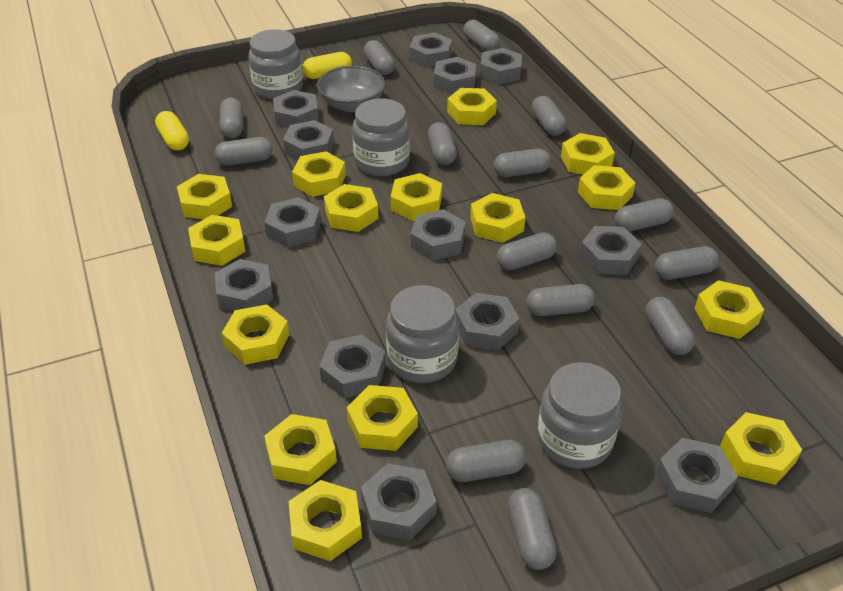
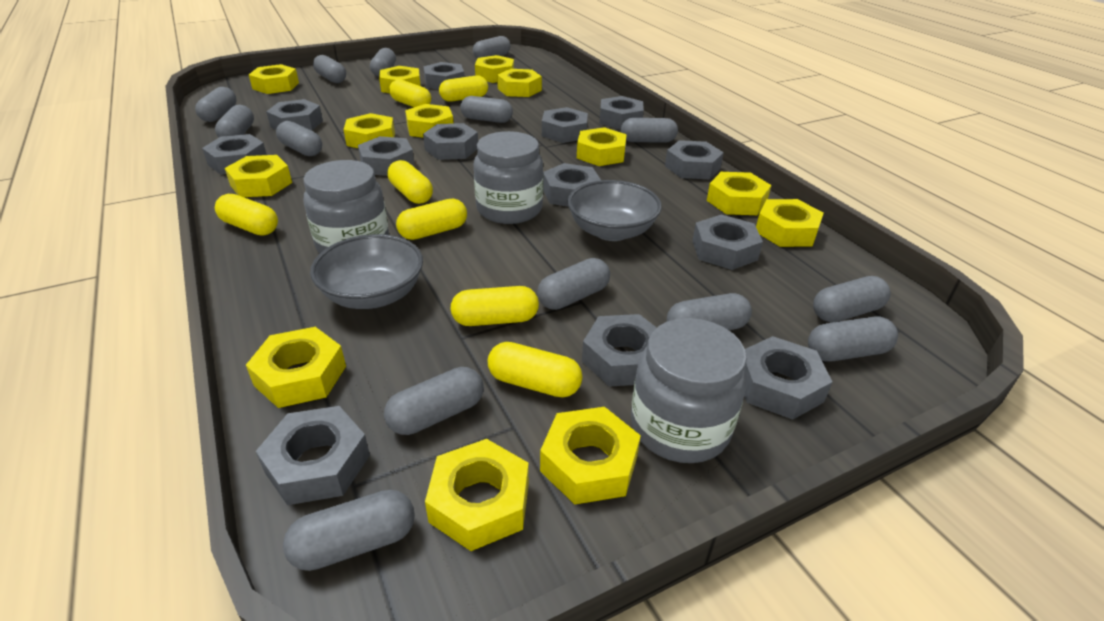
grey bowl: [317,66,385,112] = 1 -> [310,234,423,309] [567,180,662,241] = 2
grey jar: [248,29,303,99] [352,98,410,176] [386,285,459,383] [538,362,622,469] = 4 -> [304,160,389,253] [473,131,543,224] [631,318,747,463] = 3
yellow capsule: [155,111,189,151] [302,52,352,79] = 2 -> [215,194,278,235] [387,160,433,204] [389,79,431,107] [396,199,467,240] [439,76,488,102] [450,286,539,326] [488,342,582,397] = 7
yellow nut: [177,174,232,219] [188,215,246,266] [222,305,289,365] [264,414,337,485] [289,480,362,561] [292,151,346,197] [324,184,379,232] [347,385,418,451] [390,173,442,221] [447,88,497,125] [470,193,525,243] [561,133,615,175] [578,165,635,210] [695,280,764,339] [720,412,802,485] = 15 -> [225,155,292,197] [246,327,346,408] [249,64,299,94] [344,113,395,148] [379,66,421,93] [405,104,453,138] [425,439,529,551] [475,55,514,83] [497,69,542,97] [540,407,641,504] [577,127,627,166] [707,172,771,215] [756,199,824,247] = 13

